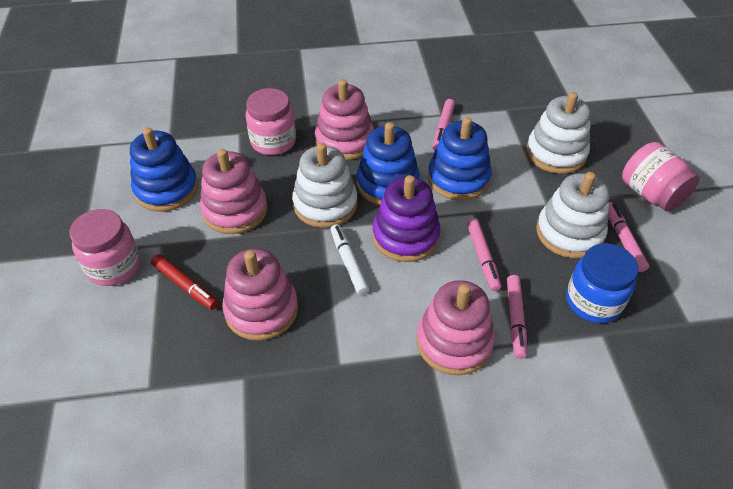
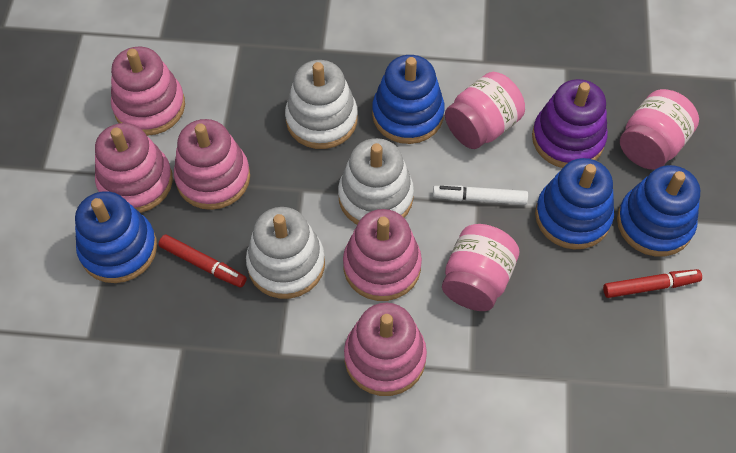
blue jar: [566,243,638,323] = 1 -> none = 0
blue stacking toy: [130,128,198,212] [356,122,420,205] [428,117,492,201] = 3 -> [75,191,157,283] [372,55,445,144] [535,158,614,249] [617,165,700,257] = 4
pink marker: [433,99,455,151] [467,218,501,291] [507,275,527,359] [608,202,649,272] = 4 -> none = 0
pink stacking toy: [200,149,267,234] [222,249,298,341] [315,79,374,160] [417,280,495,375] = 4 -> [95,123,173,213] [111,47,185,136] [174,119,250,210] [343,209,422,301] [344,303,427,396] = 5
red marker: [151,254,218,310] = 1 -> [159,235,247,288] [603,269,702,298] = 2

